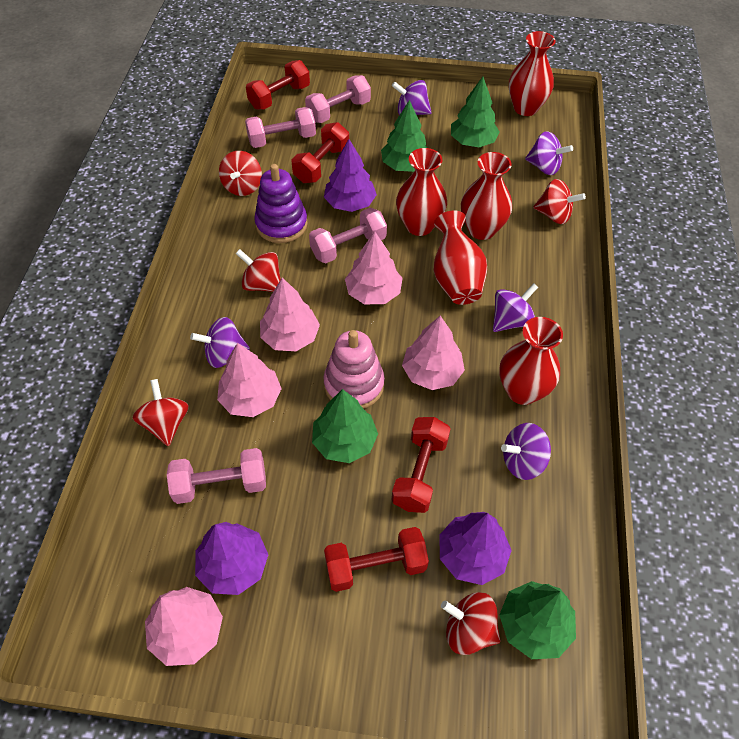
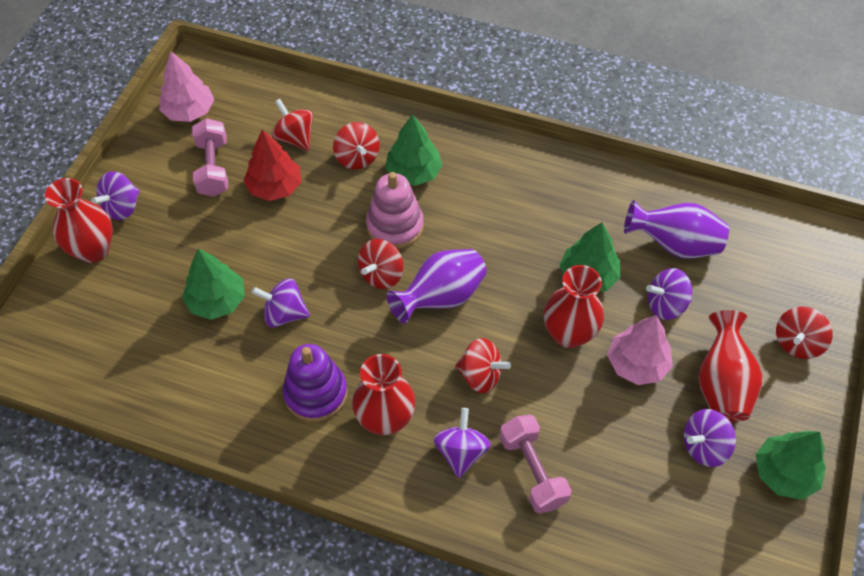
pink dumbbell: [167,448,266,504] [245,107,316,148] [305,75,371,123] [309,208,387,263] = 4 -> [192,118,228,197] [499,415,572,514] = 2
pink tree: [145,587,223,666] [217,343,282,417] [260,278,320,351] [345,231,403,304] [402,315,465,390] = 5 -> [159,51,214,122] [607,315,673,385] = 2
purple tree: [195,522,268,595] [324,139,377,212] [440,512,512,585] = 3 -> none = 0
purple vase: none = 0 -> [387,249,487,324] [624,200,729,259] = 2
red dumbbell: [246,60,310,110] [291,122,349,183] [324,527,429,592] [392,417,451,513] = 4 -> none = 0
red tree: none = 0 -> [243,129,301,201] = 1
red vase: [396,148,447,236] [433,210,487,305] [461,152,512,240] [500,317,563,405] [509,31,556,116] = 5 -> [45,178,113,263] [352,354,416,435] [544,265,604,348] [699,310,763,422] = 4

